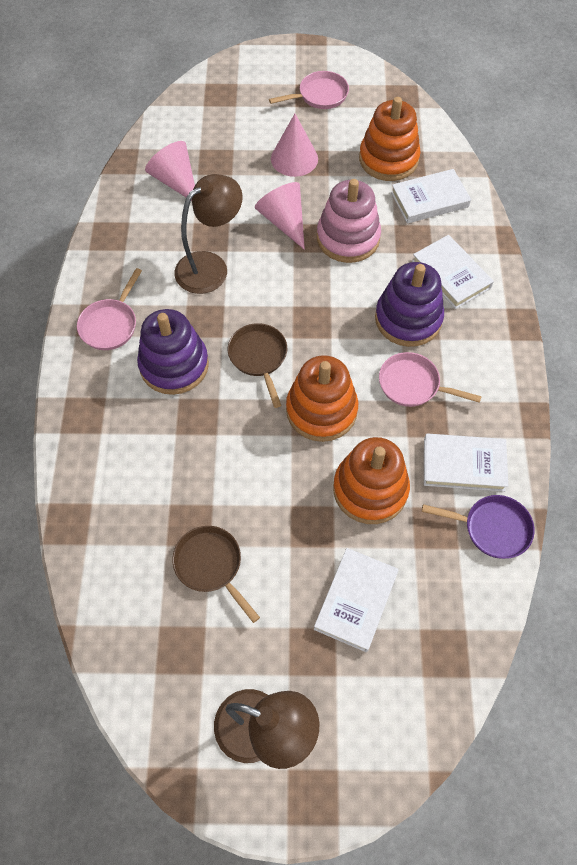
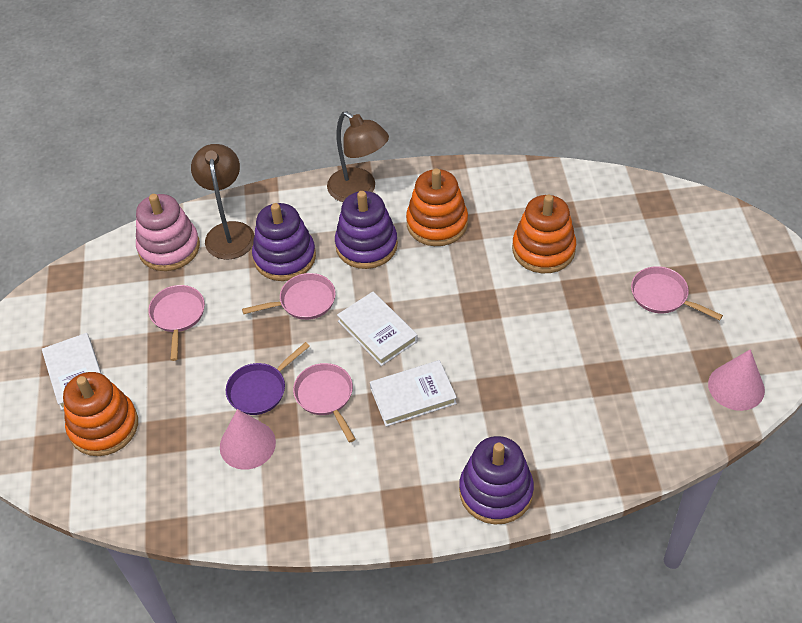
brown pan: [173,526,260,623] [228,323,287,408] = 2 -> none = 0
pink cone: [145,141,195,201] [255,182,305,250] [271,114,318,177] = 3 -> [220,409,276,470] [708,349,765,411] = 2
pink pan: [77,268,142,350] [269,71,349,109] [379,352,482,407] = 3 -> [148,285,205,361] [242,273,336,320] [293,363,355,442] [631,266,723,320] = 4
purple stacking toy: [137,309,209,395] [375,262,444,347] = 2 -> [252,203,316,281] [335,191,398,269] [459,436,534,524] = 3
white book: [314,548,399,652] [391,169,471,224] [412,235,494,309] [424,433,508,492] = 4 -> [42,333,102,410] [337,292,418,366] [370,360,457,427] = 3

